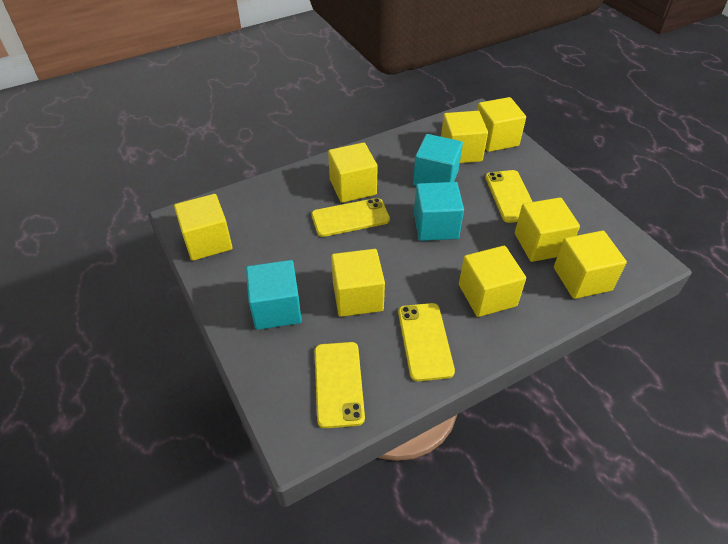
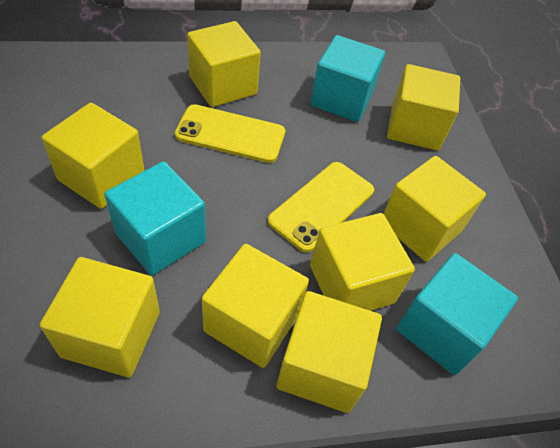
yellow phone: [311,198,390,237] [315,342,365,428] [398,303,455,381] [485,170,532,223] = 4 -> [175,104,285,163] [268,162,374,253] = 2

